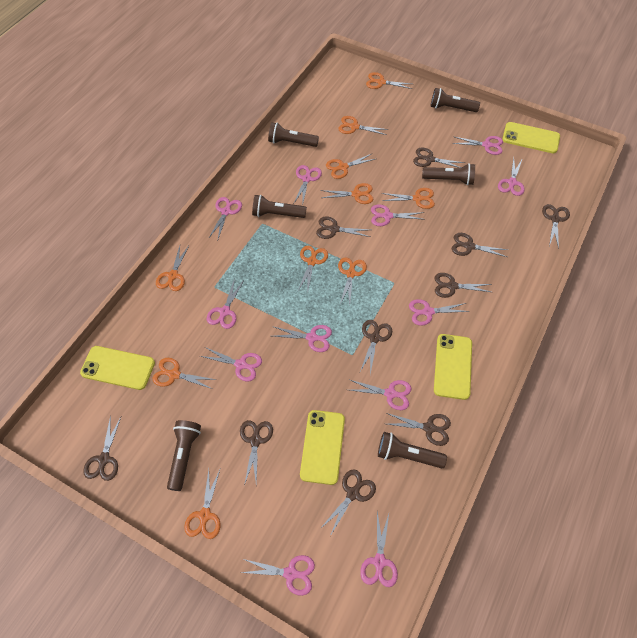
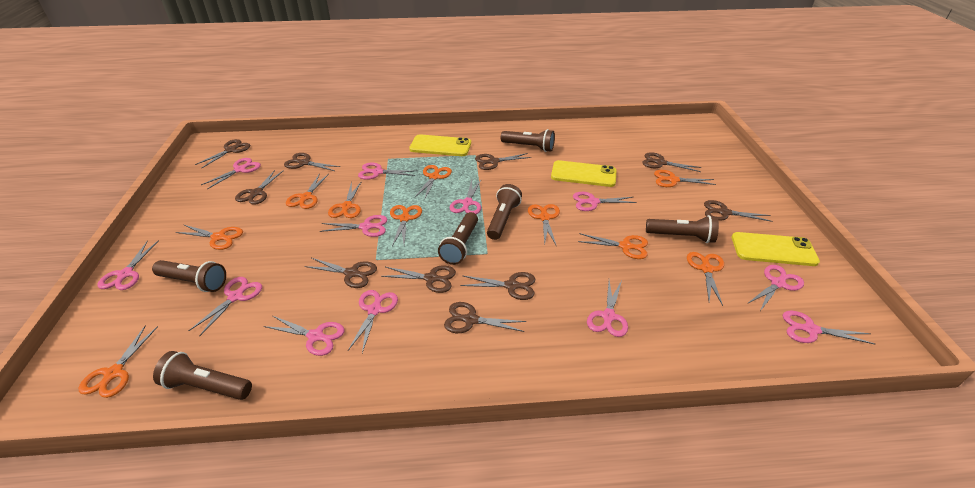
yellow phone: [80,346,155,390] [300,410,345,485] [434,334,472,400] [502,122,560,153] = 4 -> [409,134,471,156] [551,160,616,187] [732,232,820,266] = 3

